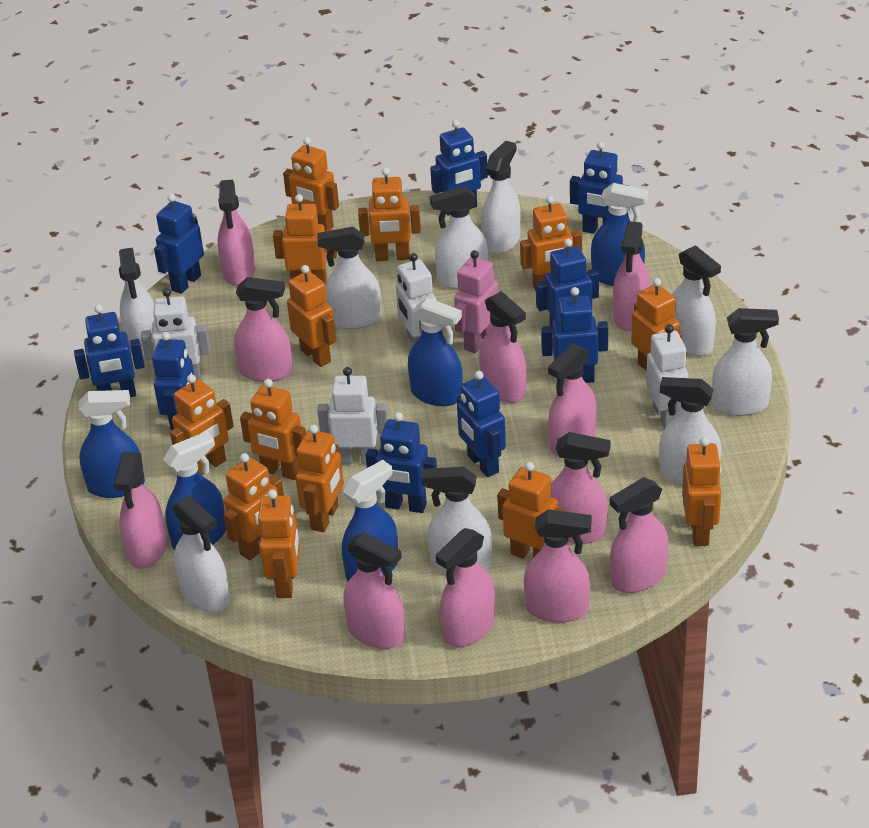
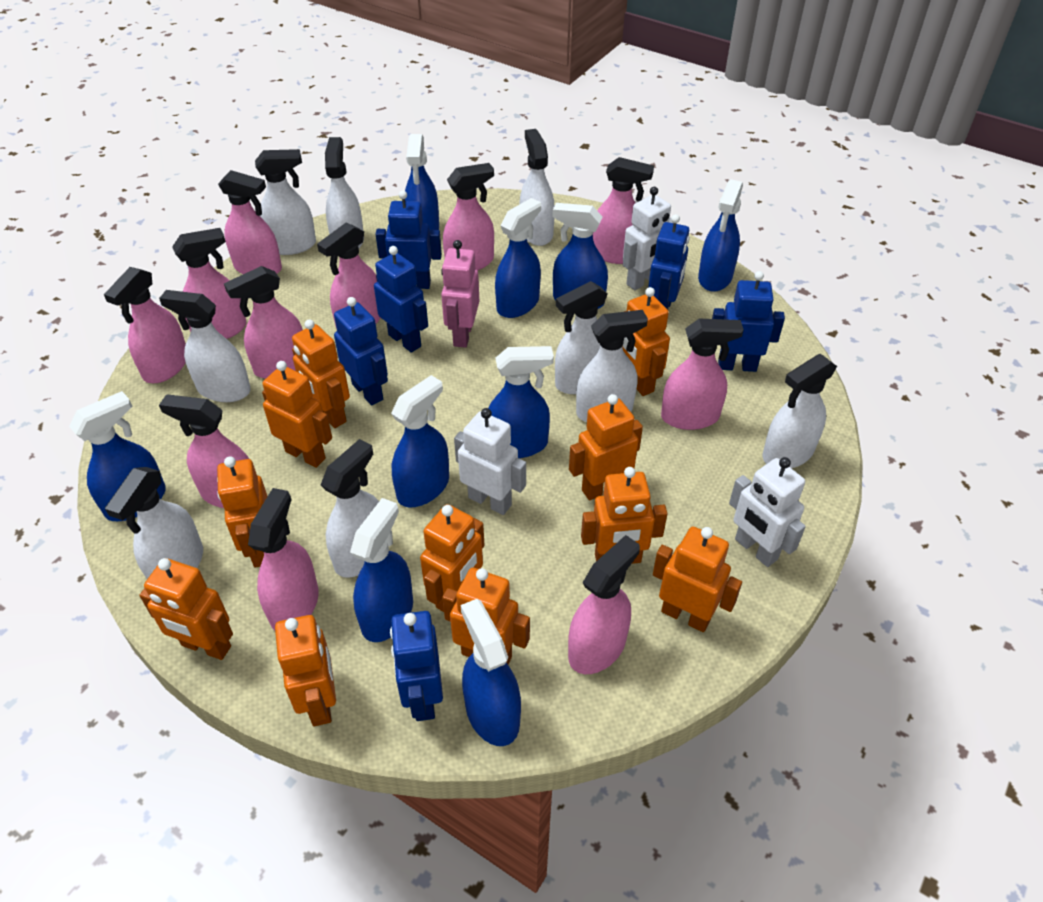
blue robot: [74,305,145,397] [152,332,195,431] [154,194,204,294] [366,412,437,513] [430,120,488,216] [457,371,506,477] [536,239,599,329] [541,287,608,383] [570,142,629,234] = 9 -> [334,297,388,406] [374,246,428,353] [375,190,442,289] [390,611,443,721] [648,214,690,309] [712,271,785,372] = 6
blue spray bottle: [78,390,145,498] [163,431,226,550] [342,460,398,581] [408,298,463,406] [591,183,649,286] = 5 -> [69,391,166,521] [350,498,413,642] [391,375,449,507] [405,134,439,231] [461,599,521,746] [489,346,554,458] [495,198,541,318] [552,203,608,309] [698,179,743,292] = 9
orange robot: [170,374,234,476] [224,453,284,561] [240,379,306,480] [258,490,300,598] [273,194,337,286] [283,137,339,232] [287,265,337,367] [296,425,344,532] [358,168,421,261] [497,462,567,559] [520,196,582,291] [631,278,682,370] [682,437,722,546] = 13 -> [139,558,233,660] [217,456,268,567] [262,361,332,468] [275,615,336,726] [292,320,350,428] [420,504,485,612] [442,568,530,664] [569,394,643,500] [581,467,668,564] [622,287,670,396] [653,527,742,632] = 11
white robot: [141,288,210,380] [317,367,388,464] [396,253,437,343] [646,324,689,429] = 4 -> [454,408,526,515] [623,187,673,290] [729,457,806,567] = 3

